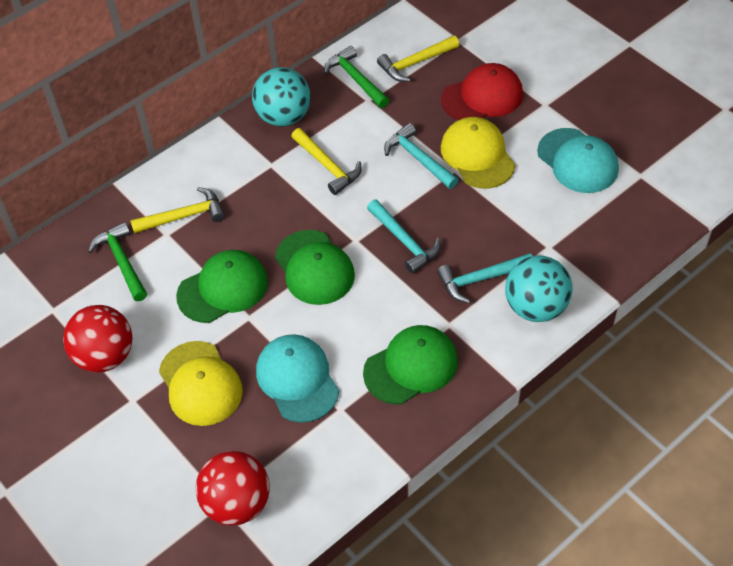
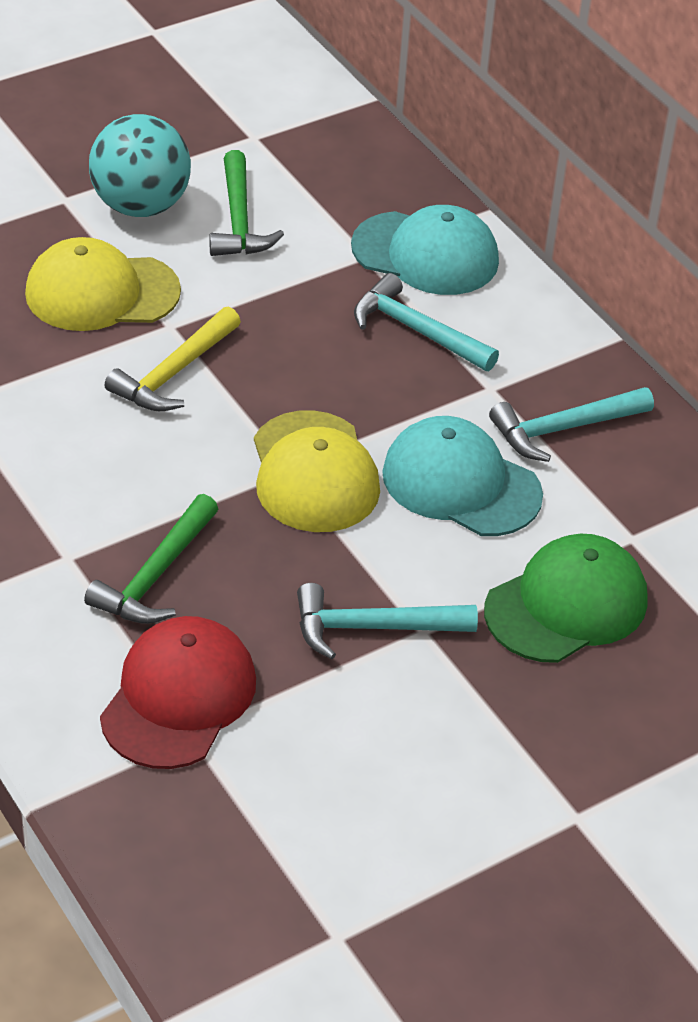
green cap: [176,250,268,323] [275,230,355,305] [363,325,458,404] = 3 -> [484,534,648,663] = 1
red ball: [63,305,133,372] [196,451,270,526] = 2 -> none = 0
turquoise ball: [252,67,311,126] [505,255,573,322] = 2 -> [89,114,191,217] = 1
yellow hammer: [130,187,225,234] [291,128,362,195] [377,35,459,82] = 3 -> [105,306,241,411] = 1

